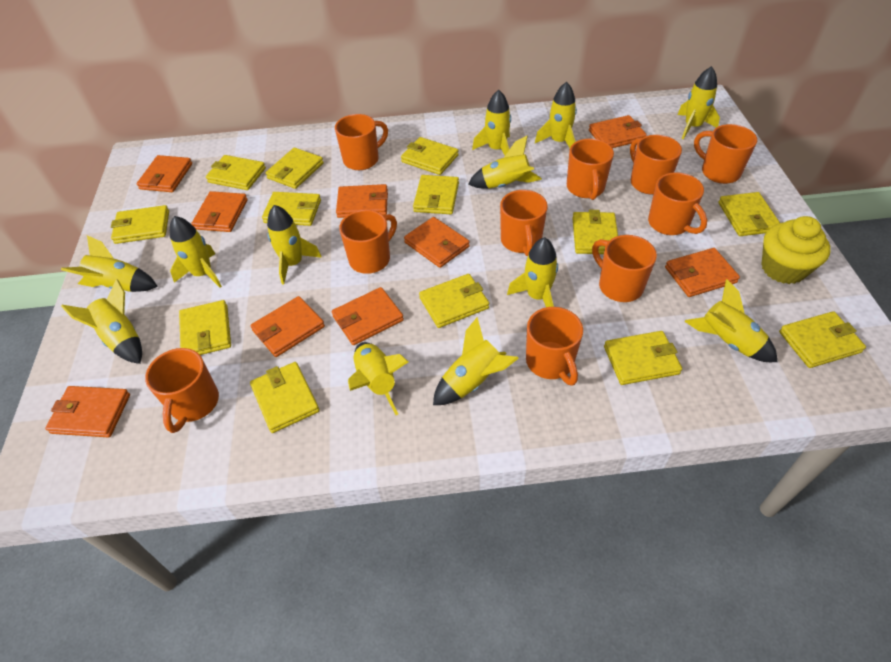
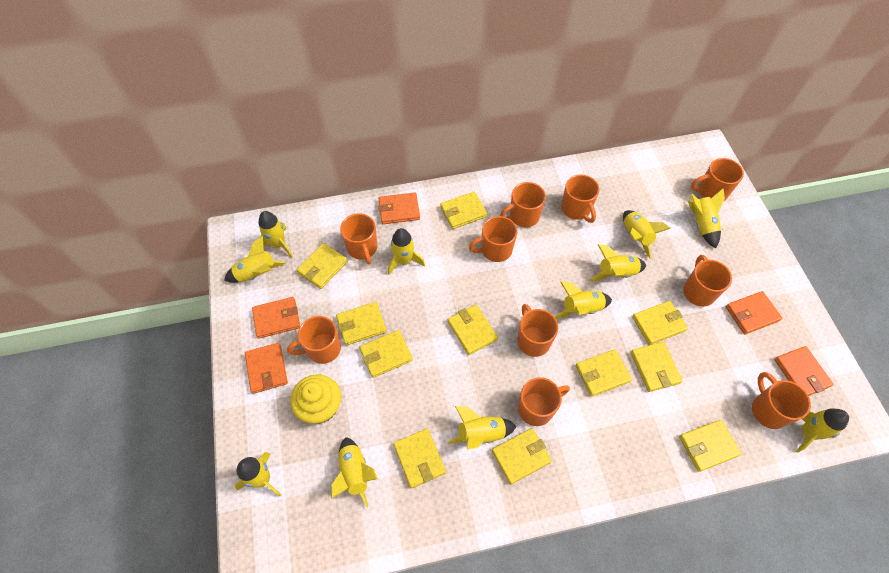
orange wallet: [45,386,130,437] [137,155,192,192] [191,191,248,232] [250,296,325,357] [332,287,404,345] [336,184,388,218] [404,217,470,268] [589,115,647,148] [665,248,740,297] = 9 -> [245,343,288,394] [252,297,300,339] [378,192,420,224] [726,291,782,334] [774,346,834,396] = 5
yellow rocket: [61,235,158,292] [61,279,142,364] [170,216,222,287] [267,205,322,285] [348,342,408,415] [433,317,519,405] [468,135,542,189] [472,90,511,155] [507,237,558,307] [535,82,577,148] [677,66,720,139] [684,279,777,362] = 12 -> [224,236,286,283] [235,452,282,497] [258,211,293,257] [331,437,378,508] [388,228,425,275] [448,406,517,450] [555,282,612,319] [589,244,647,282] [623,210,671,259] [688,188,725,248] [796,408,849,453] = 11
yellow wallet: [111,205,169,244] [179,300,231,355] [206,155,266,190] [250,362,320,433] [262,192,321,226] [266,148,324,189] [401,137,459,175] [413,175,459,214] [419,274,489,328] [572,210,618,254] [604,331,682,385] [718,192,780,236] [779,311,866,368] = 13 -> [297,243,348,289] [336,302,387,346] [359,330,413,378] [393,428,446,489] [440,192,487,229] [448,305,498,355] [492,428,552,485] [575,349,632,397] [631,342,683,392] [632,301,688,345] [679,420,742,472] = 11

